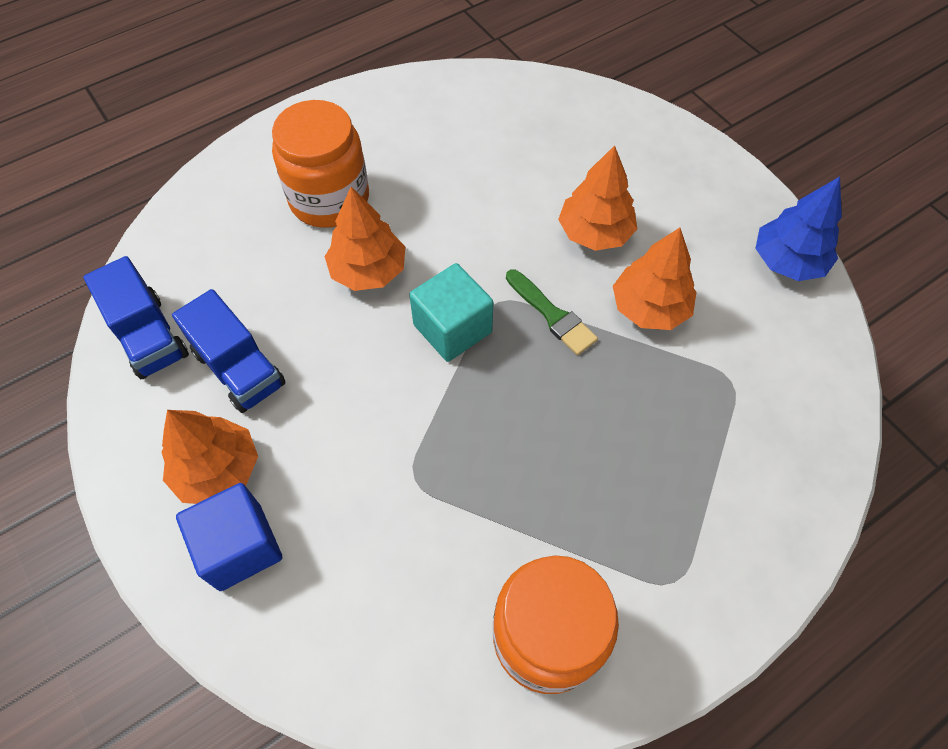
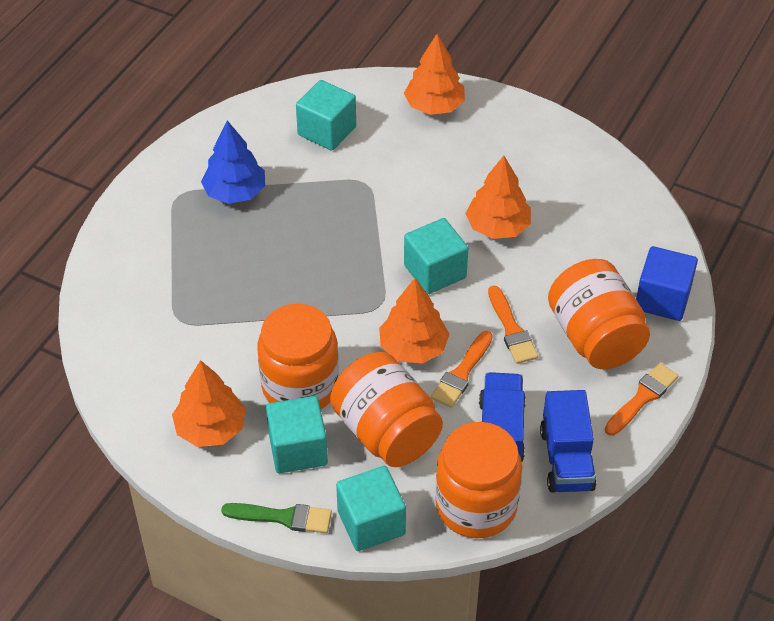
orange brush: none = 0 -> [431,331,493,408] [488,286,538,364] [605,363,678,436] = 3
orange jar: [272,100,369,228] [493,555,619,694] = 2 -> [257,304,339,409] [330,352,443,467] [435,422,522,538] [548,259,650,369] = 4
turquoise cube: [409,263,493,362] = 1 -> [266,396,328,473] [296,80,356,151] [336,466,406,551] [404,218,468,294] = 4

